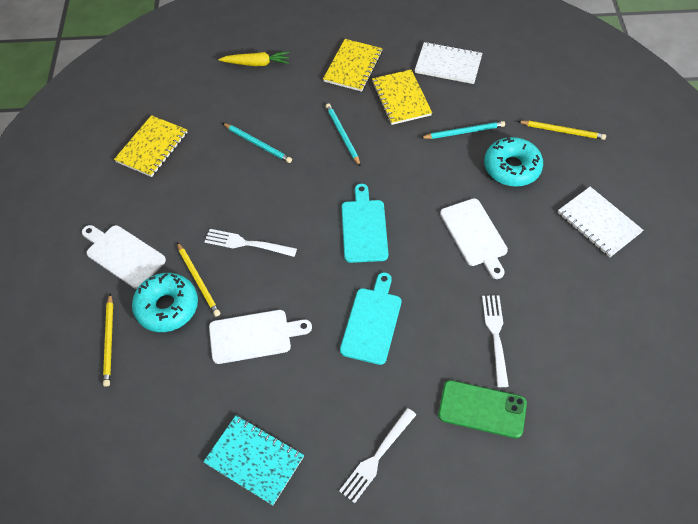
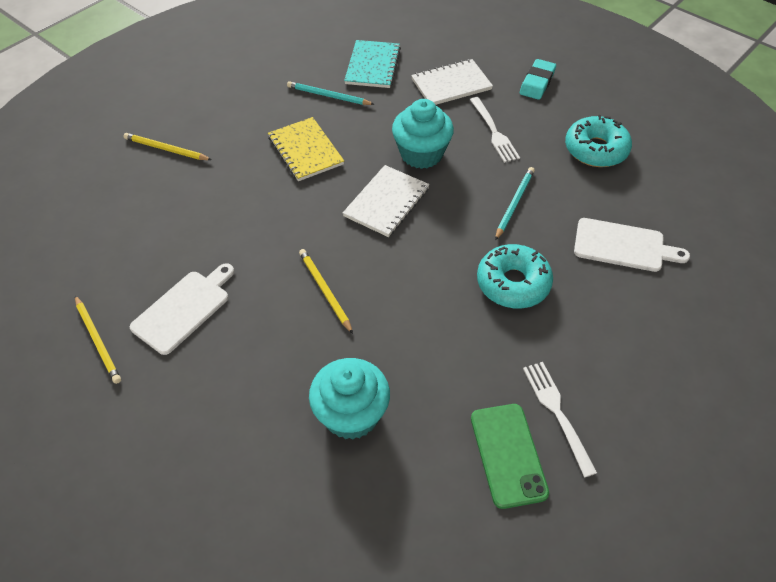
turquoise cupcake: none = 0 -> [309,358,390,440] [392,99,454,169] = 2
turquoise cutting board: [340,272,401,365] [342,184,388,263] = 2 -> none = 0
turquoise eraser: none = 0 -> [520,59,556,100] = 1
turquoise pencil: [222,123,292,163] [325,103,361,167] [421,121,505,139] = 3 -> [287,81,375,105] [495,167,535,240] = 2
white cutting board: [82,225,166,289] [209,310,312,364] [440,198,508,279] = 3 -> [130,263,234,355] [574,218,690,272] = 2
white fork: [204,229,297,257] [339,408,416,503] [482,295,509,387] = 3 -> [470,97,520,163] [523,362,597,477] = 2
yellow carrot: [219,52,289,66] = 1 -> none = 0
yellow notebook: [114,115,188,177] [323,39,383,92] [372,70,432,125] = 3 -> [268,117,344,181] = 1

